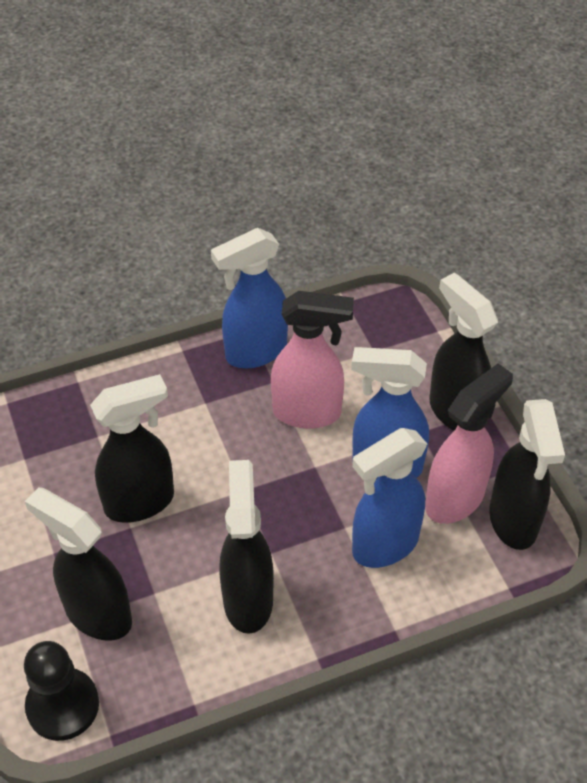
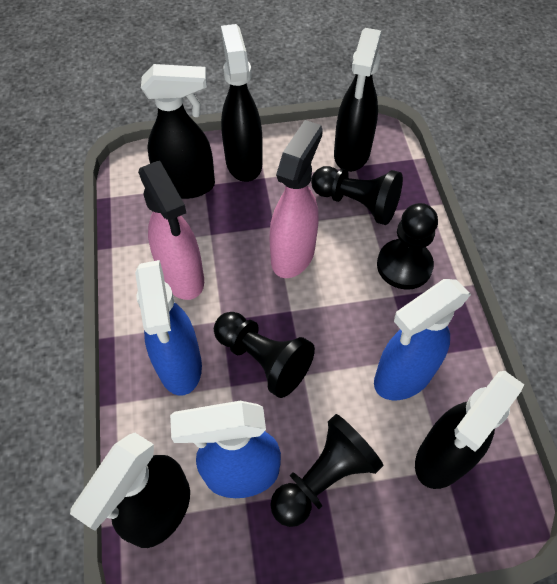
black pawn: [24,641,99,741] = 1 -> [214,312,315,398] [270,414,383,527] [311,166,403,225] [377,203,438,290] = 4

